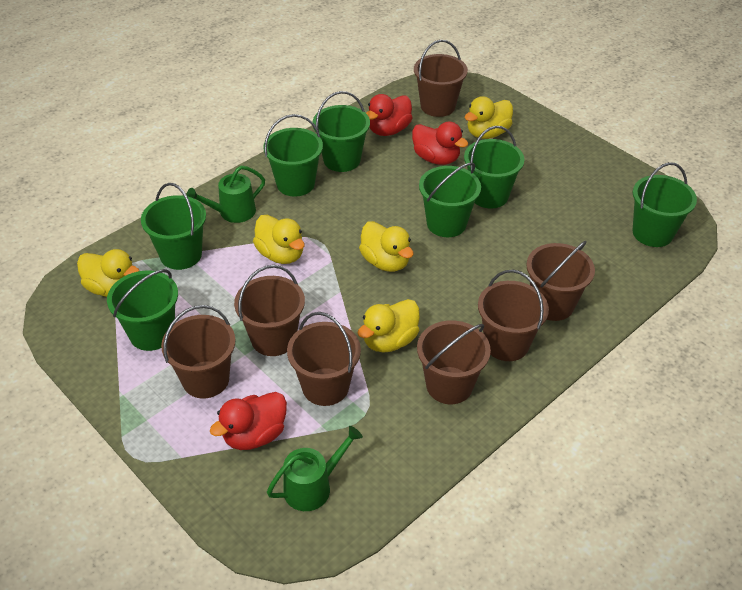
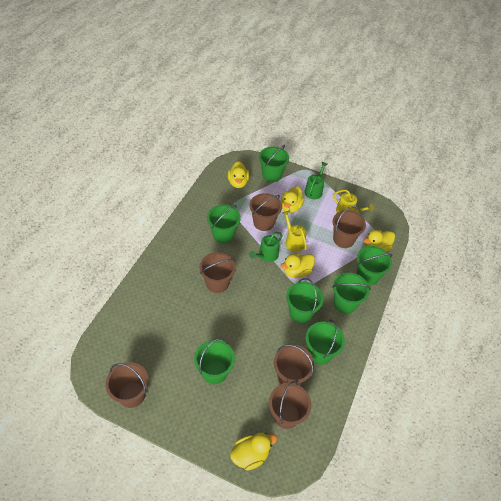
brown bucket: [161,305,236,398] [234,265,305,356] [287,312,361,406] [414,40,468,117] [417,320,491,404] [478,269,549,361] [526,241,595,321] = 7 -> [106,362,149,408] [199,252,236,293] [249,193,282,231] [269,381,311,429] [274,345,314,386] [333,206,366,248] = 6
red duck: [210,392,287,450] [366,94,412,136] [412,121,469,165] = 3 -> none = 0
yellow watering can: none = 0 -> [283,211,307,252] [333,190,374,213] = 2

